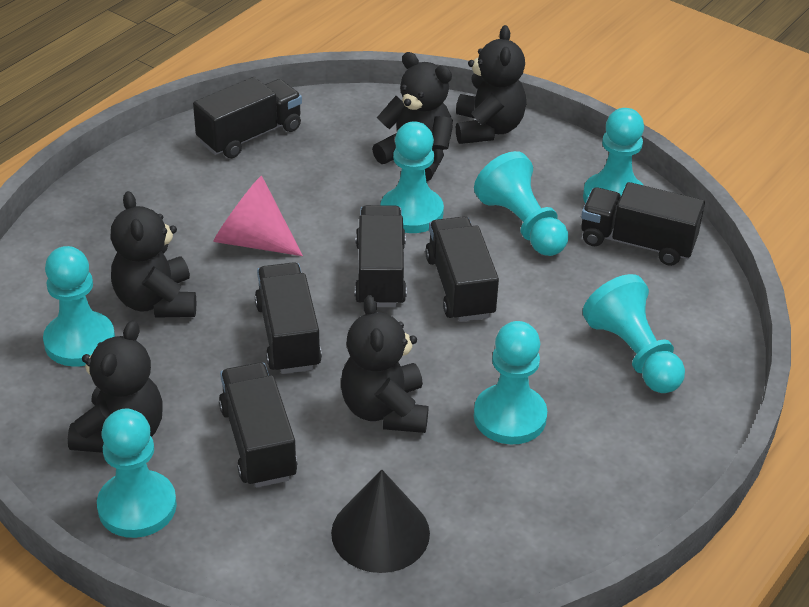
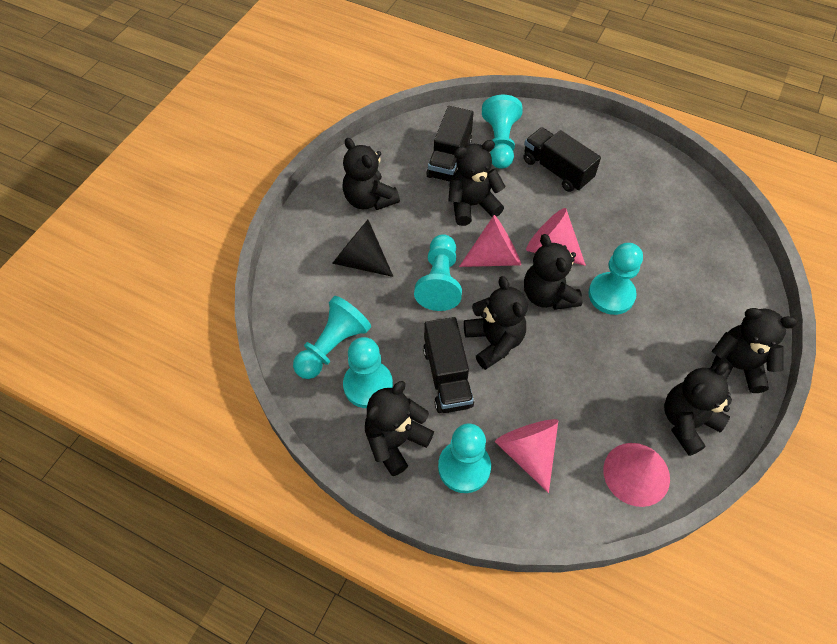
black teddy bear: [68,320,163,453] [111,191,196,318] [341,295,428,433] [372,52,453,181] [456,25,526,144] = 5 -> [342,138,400,210] [365,381,434,476] [448,140,506,226] [464,276,527,370] [524,234,583,310] [664,362,732,456] [711,308,797,393] = 7
black truck: [193,77,302,158] [219,362,297,487] [255,262,322,374] [355,205,407,307] [425,216,499,322] [581,182,705,266] = 6 -> [423,317,474,413] [426,106,474,182] [524,127,601,192] = 3
pink cone: [213,176,303,256] = 1 -> [459,215,521,267] [495,419,558,493] [526,208,586,266] [603,443,670,507] = 4
turquoise pawn: [43,246,115,367] [97,409,177,538] [380,122,444,233] [474,151,568,256] [474,321,547,444] [583,108,644,203] [583,274,685,393] = 7 -> [293,296,371,379] [343,337,393,408] [414,234,462,311] [438,424,491,493] [482,95,522,169] [588,243,643,315] = 6

